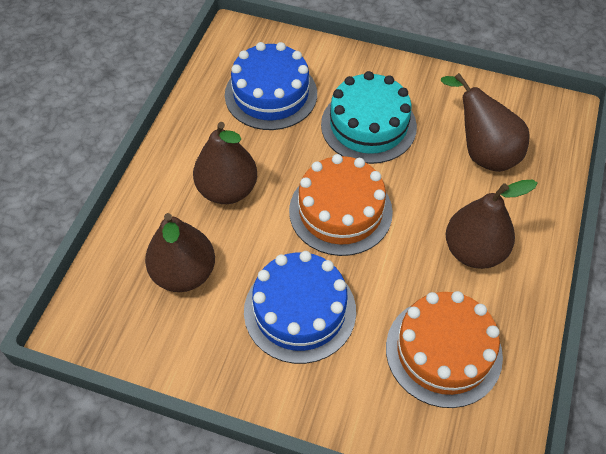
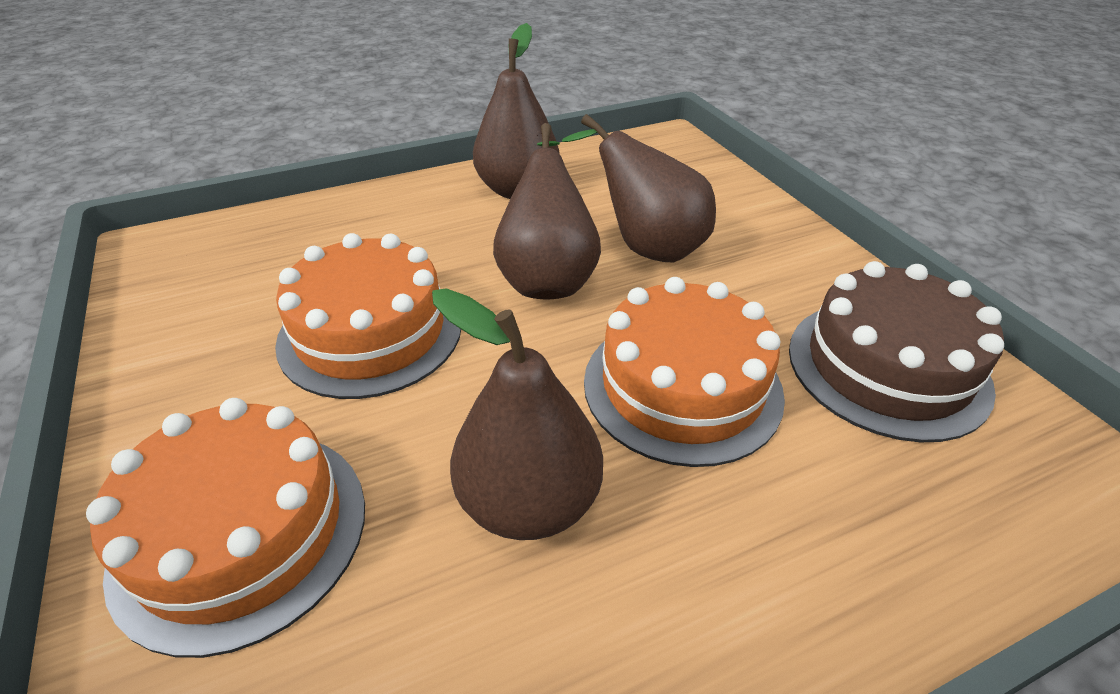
blue cake: [225,42,317,130] [244,251,356,364] = 2 -> none = 0
brown cake: none = 0 -> [789,261,1004,442] = 1
orange cake: [289,154,393,256] [386,291,503,408] = 2 -> [86,398,365,658] [275,233,461,399] [584,277,785,467] = 3
turquoise cake: [321,71,417,164] = 1 -> none = 0

